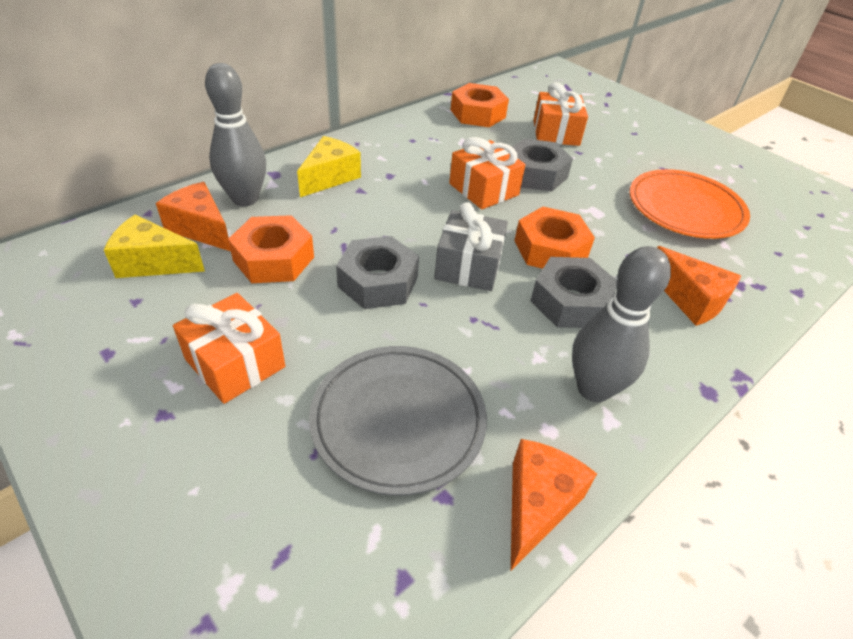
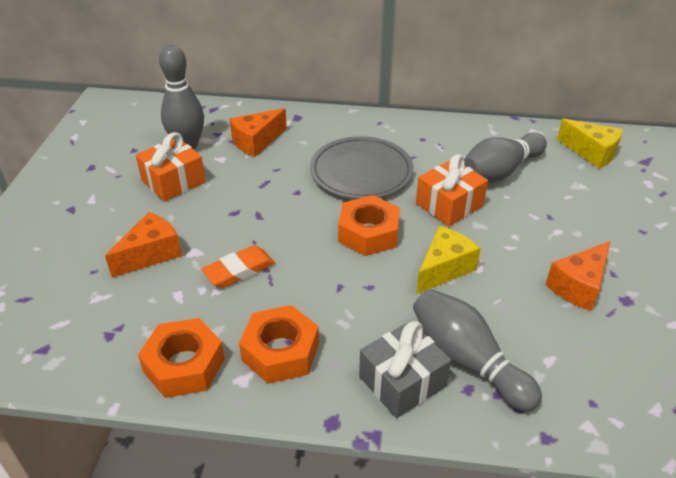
grey bowling pin: [205,63,266,206] [572,246,671,402] = 2 -> [159,45,204,150] [413,289,542,412] [464,132,547,182] = 3
grey nut: [336,236,419,309] [513,138,573,192] [531,257,617,328] = 3 -> none = 0
orange eraser: none = 0 -> [201,245,275,288] = 1
orange gift: [173,293,285,404] [449,137,525,209] [534,82,588,146] = 3 -> [136,132,206,202] [416,154,488,226] = 2
orange plate: [630,169,750,239] = 1 -> none = 0

